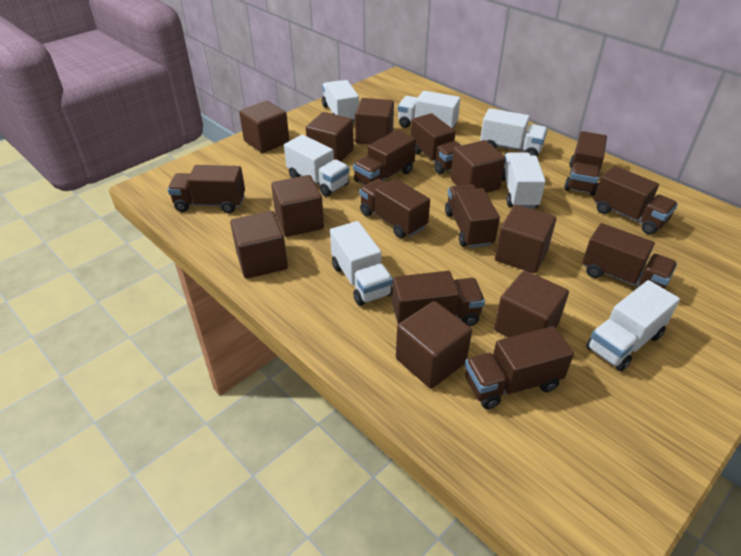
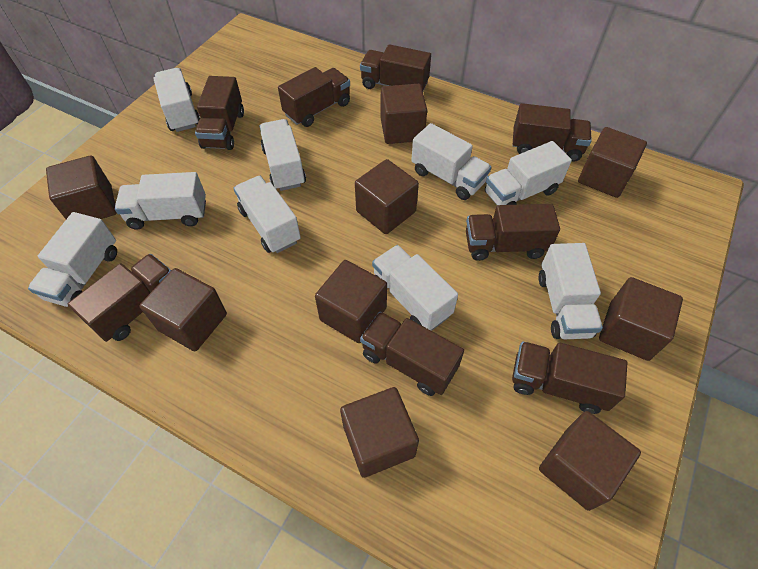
brown truck: [167,165,245,213] [353,130,416,185] [359,178,430,238] [392,271,485,326] [411,113,462,174] [445,184,500,248] [465,326,574,409] [564,131,607,196] [582,223,677,289] [594,166,678,235] = 10 -> [68,254,171,342] [195,76,244,150] [278,67,350,127] [360,44,431,91] [360,312,464,396] [466,204,560,261] [512,103,592,162] [512,341,628,414] = 8
white truck: [284,135,350,197] [322,80,359,122] [330,221,393,306] [398,91,461,129] [480,108,548,156] [502,152,546,209] [586,280,680,371] = 7 -> [28,212,117,307] [115,172,206,230] [153,68,200,132] [233,176,301,253] [260,119,306,191] [372,245,458,331] [411,123,491,200] [485,141,572,205] [538,243,603,339] = 9

